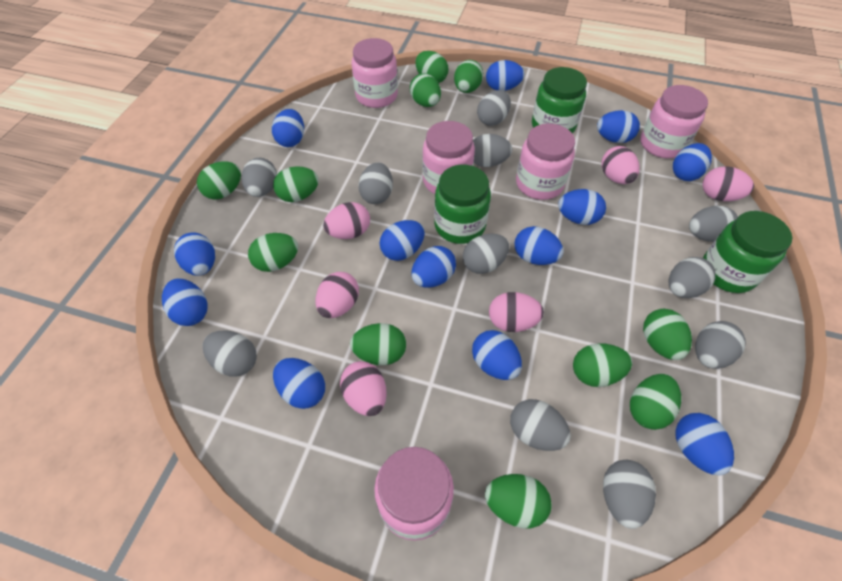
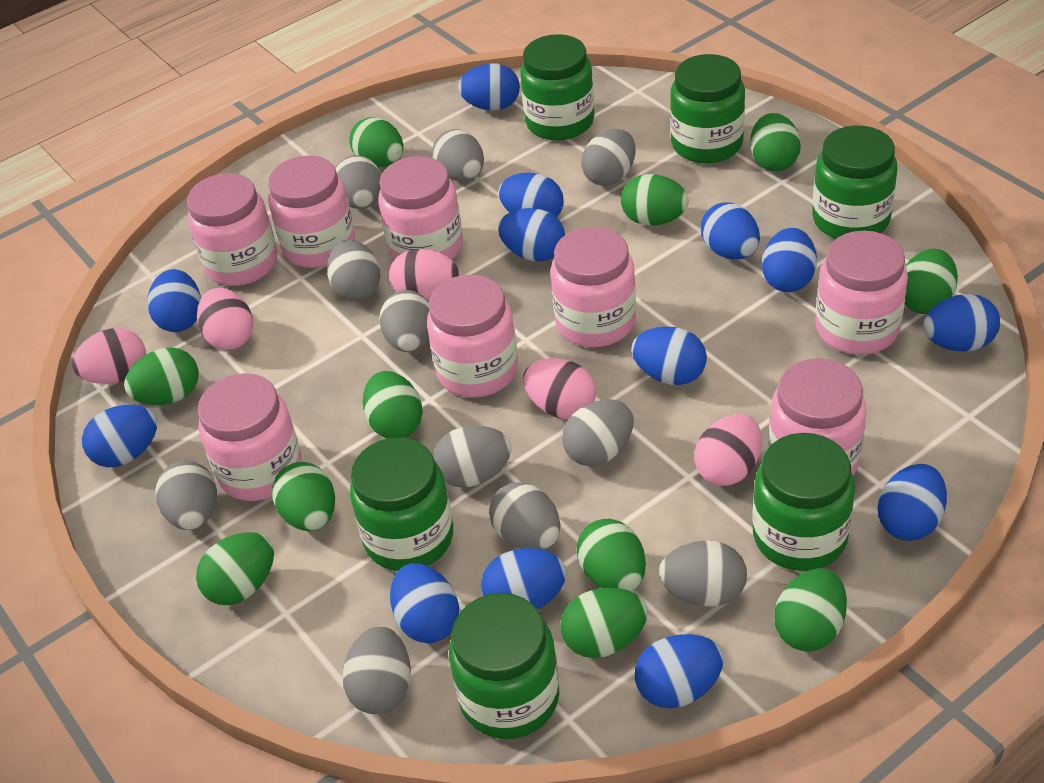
green jar: [434,165,491,244] [532,67,587,134] [703,211,792,293] = 3 -> [350,437,453,571] [449,593,559,739] [520,34,595,140] [670,54,745,163] [753,433,855,571] [812,125,898,239] = 6
pink egg: [315,272,359,318] [323,202,370,239] [340,361,387,416] [489,292,544,332] [602,146,640,184] [702,166,754,201] = 6 -> [72,328,146,384] [197,288,253,350] [389,249,459,300] [523,358,596,419] [694,414,762,486] = 5
pink jar: [352,38,398,108] [374,447,454,541] [422,121,475,194] [516,123,575,200] [640,85,708,158] = 5 -> [187,173,278,286] [198,373,302,501] [268,155,355,268] [378,156,463,260] [427,274,518,398] [551,226,636,347] [768,358,867,475] [815,231,908,355] = 8

